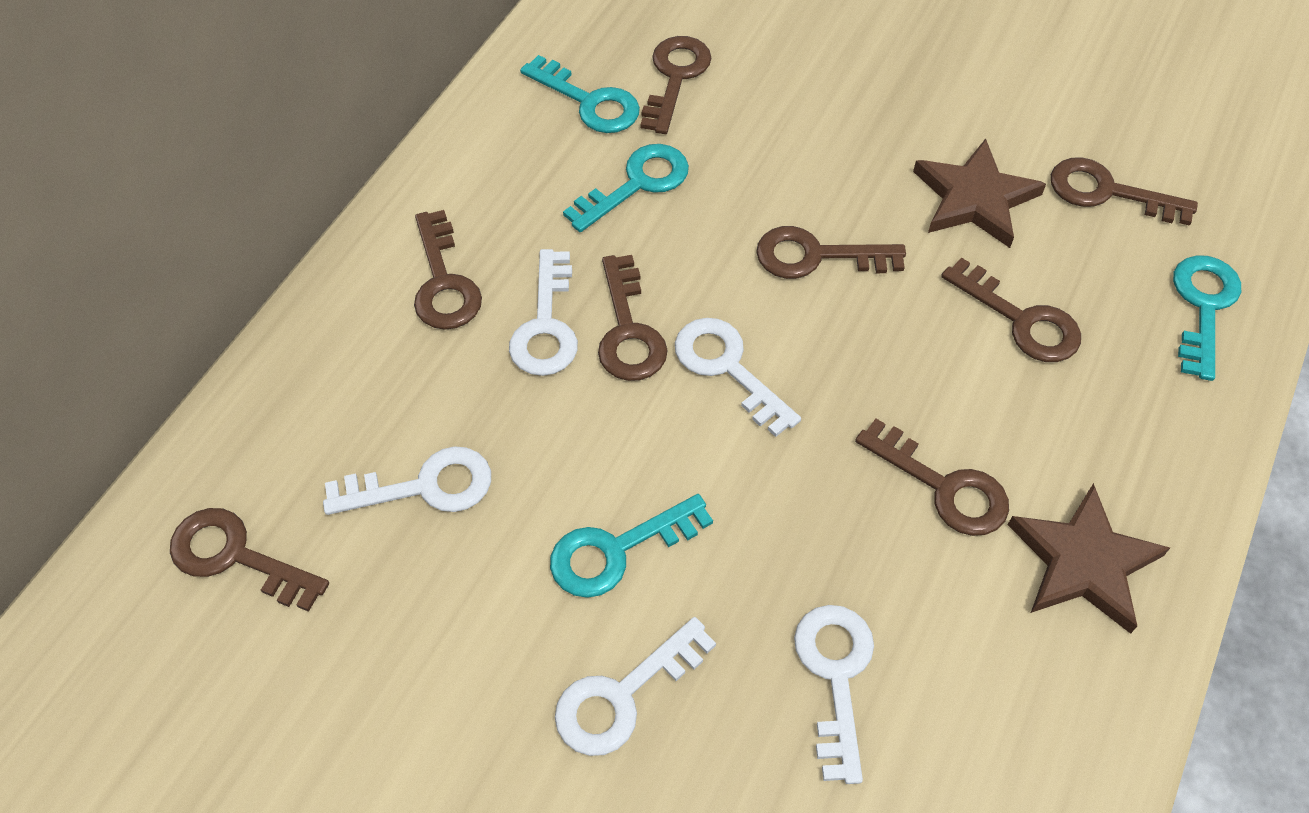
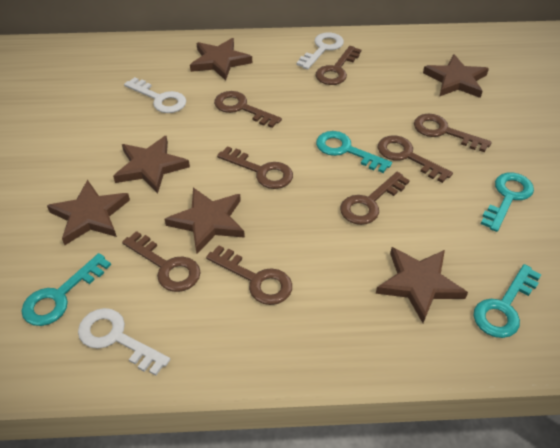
brown star: [913,139,1046,248] [1008,483,1170,634] = 2 -> [47,180,130,245] [113,135,190,194] [165,187,245,254] [190,38,252,80] [376,247,468,323] [423,54,489,98] = 6
white key: [323,446,491,515] [509,249,578,376] [555,617,716,756] [675,318,801,437] [794,605,874,784] = 5 -> [78,308,170,376] [124,77,186,113] [297,33,344,70] = 3

